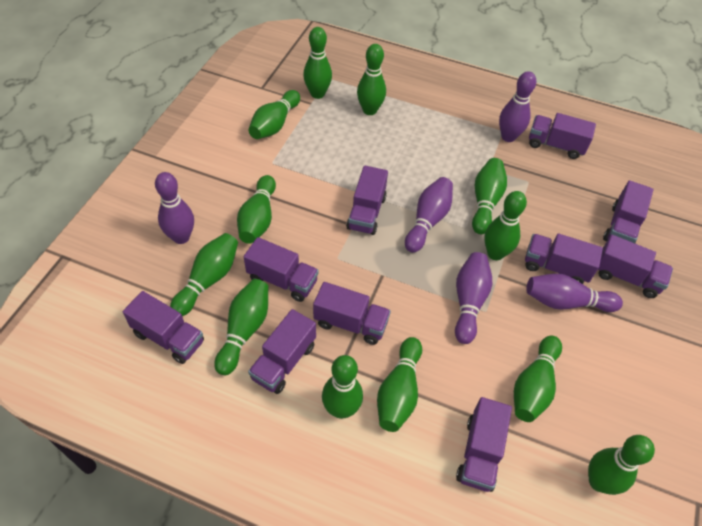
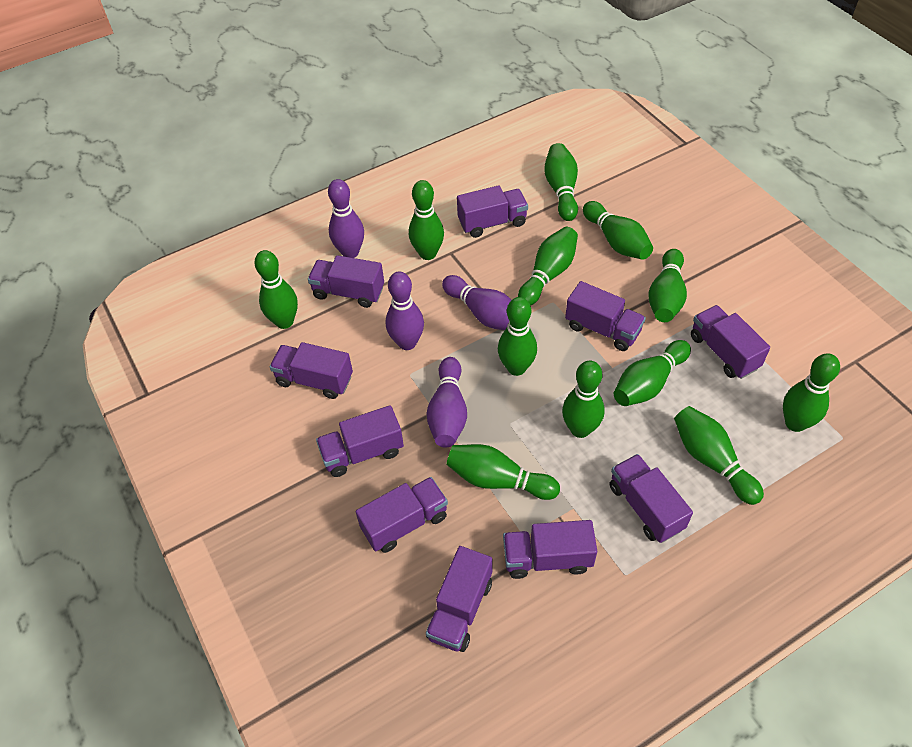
purple bowling pin: [155,172,194,244] [405,177,453,253] [455,252,492,344] [499,71,536,142] [526,273,623,312] = 5 -> [328,179,364,258] [386,271,424,350] [426,357,467,448] [442,275,511,330] = 4

